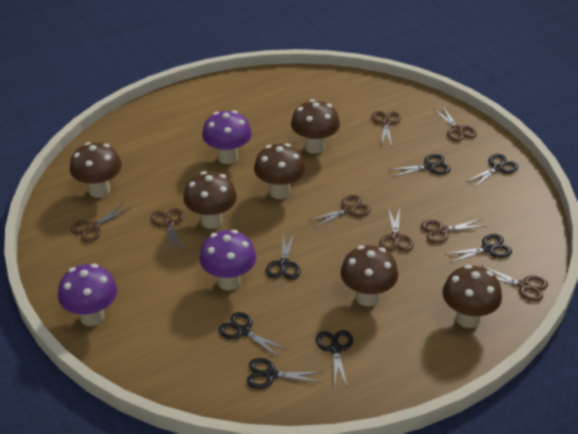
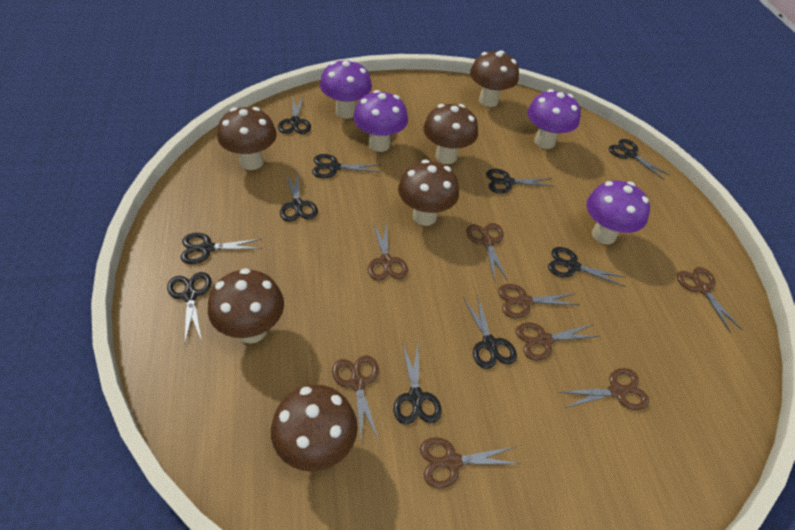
black scissors: [218,312,287,357] [246,358,323,389] [266,232,301,279] [316,330,353,388] [388,154,451,177] [444,234,512,263] [466,154,518,188] = 7 -> [167,272,212,342] [181,233,262,264] [278,96,311,134] [280,172,318,222] [312,154,381,178] [394,342,442,424] [464,295,517,369] [486,169,555,193] [548,247,625,287] [609,139,671,180] = 10
purple mushroom: [58,264,117,326] [199,230,256,290] [202,110,252,164] = 3 -> [320,59,372,118] [353,90,408,152] [527,89,581,149] [586,180,650,244] = 4

